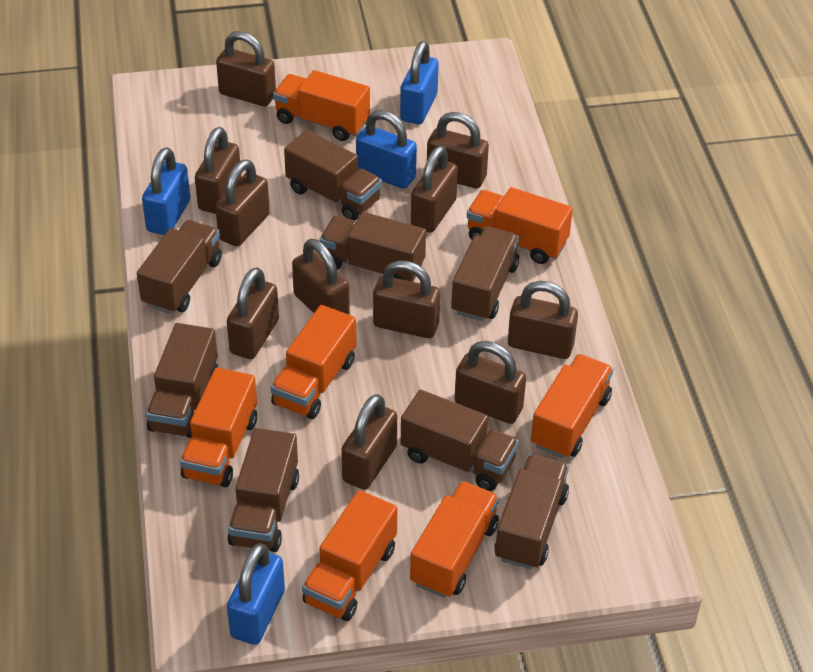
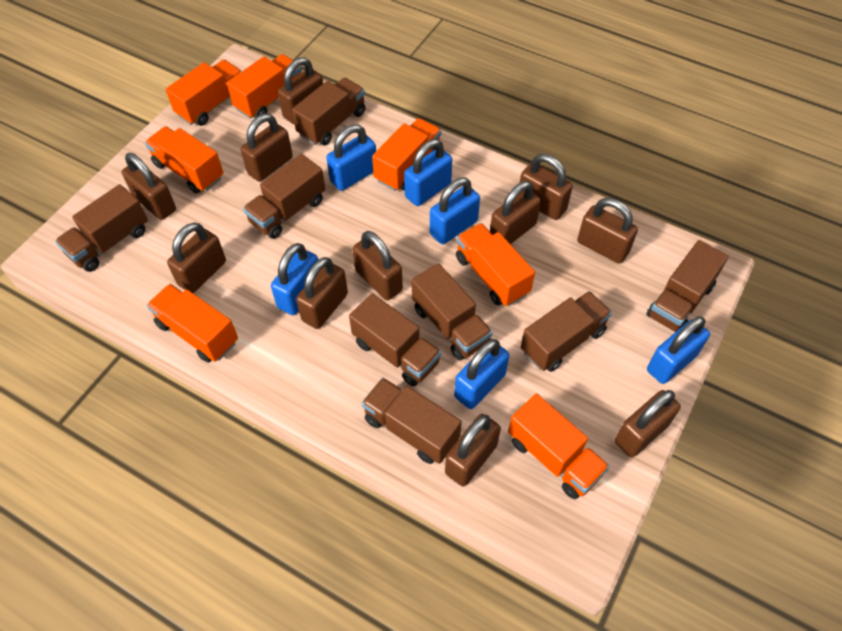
blue padlock: [142,148,190,235] [227,543,285,645] [356,110,417,189] [400,41,439,124] = 4 -> [271,243,318,315] [326,125,376,191] [404,139,452,206] [430,177,480,244] [454,339,509,409] [647,316,710,384] = 6

